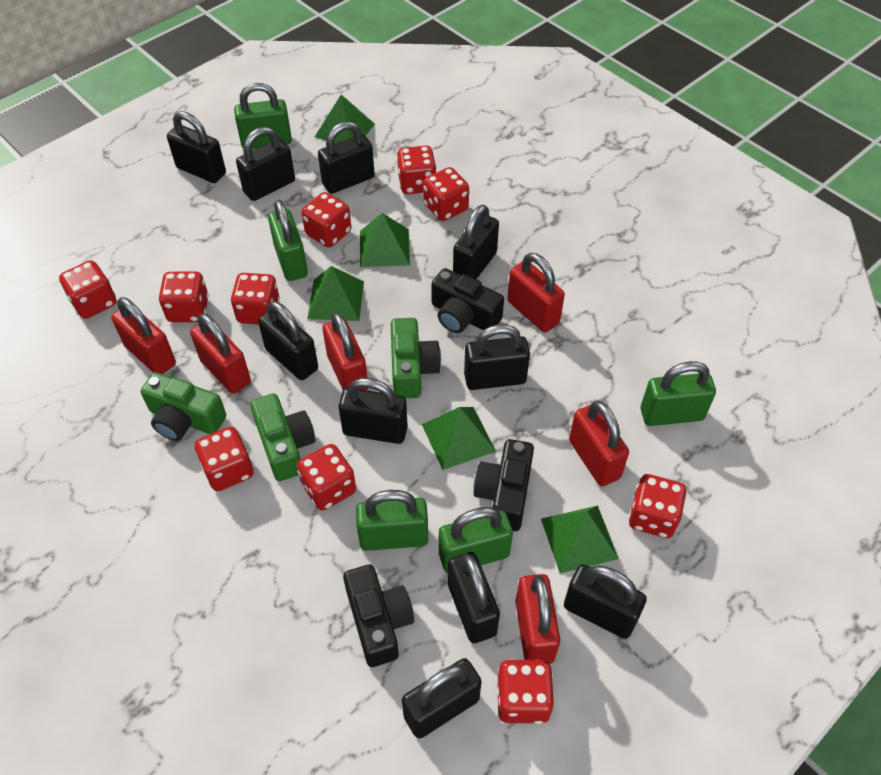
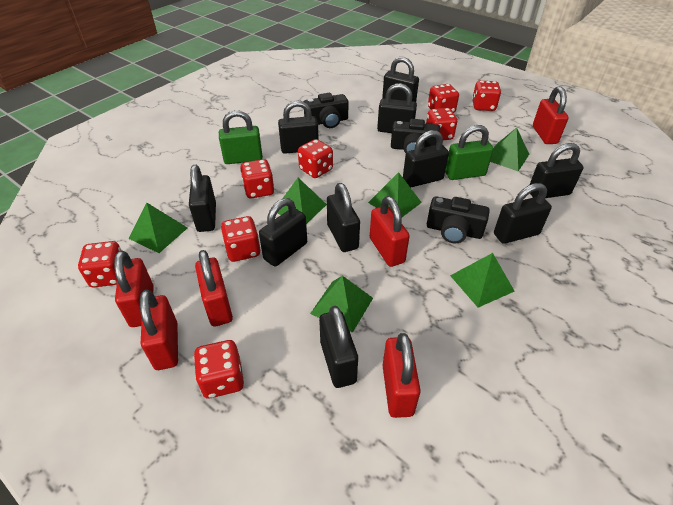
green camera: [141,372,226,441] [250,394,316,481] [391,318,441,398] = 3 -> none = 0
green padlock: [234,83,292,149] [268,200,308,281] [356,490,428,551] [439,507,513,573] [640,361,716,426] = 5 -> [219,110,263,164] [445,125,494,180] = 2
green pyramid: [307,266,364,321] [315,95,375,144] [360,213,410,267] [422,407,496,470] [541,506,618,573] = 5 -> [129,203,188,253] [278,178,327,224] [310,276,373,333] [368,172,422,217] [450,253,515,308] [490,127,529,171] = 6
red dice: [59,260,116,319] [159,271,209,322] [195,427,253,491] [231,273,280,324] [297,444,356,510] [301,192,351,248] [397,146,436,194] [423,167,469,221] [496,659,554,724] [629,474,687,538] = 10 -> [78,241,122,288] [194,340,244,398] [221,216,261,262] [240,159,274,198] [298,139,333,178] [426,108,457,140] [428,84,459,113] [472,81,501,111] = 8

